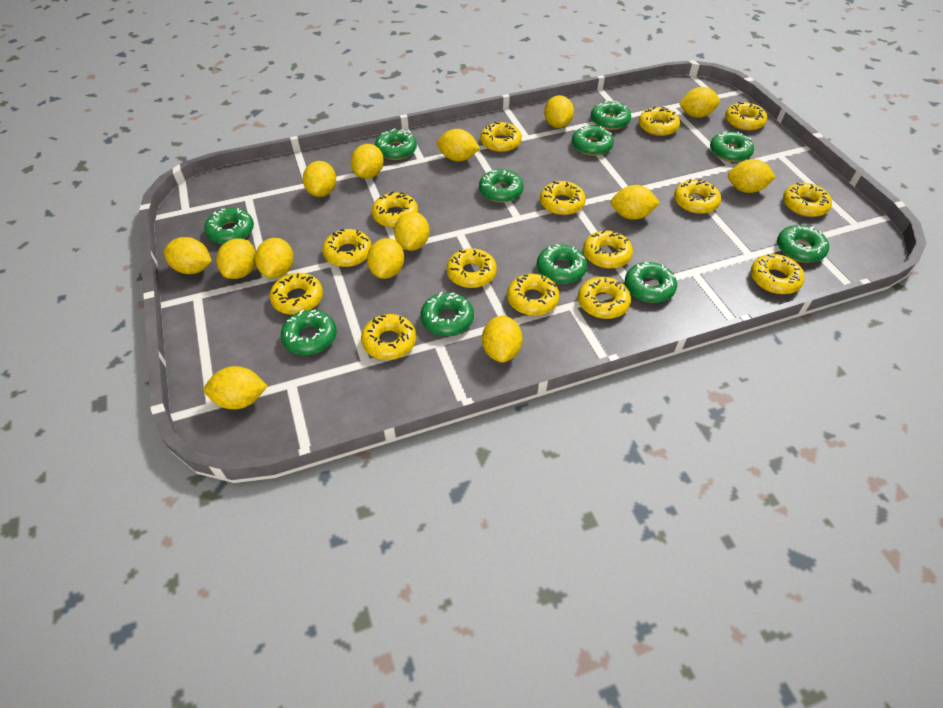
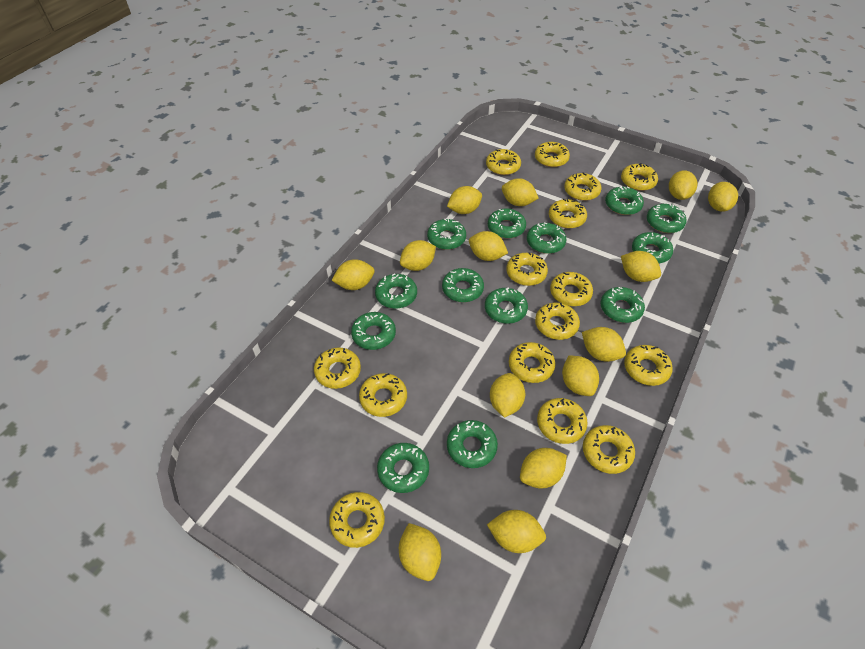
green donut: [204,208,254,244] [281,310,336,355] [375,128,417,160] [421,292,474,336] [479,169,524,203] [537,244,587,284] [572,125,614,156] [591,100,631,130] [625,262,677,303] [710,131,754,162] [777,225,829,263] = 11 -> [351,312,396,350] [375,273,417,309] [377,443,429,493] [427,219,466,250] [442,268,484,302] [447,420,498,468] [485,287,528,324] [488,208,526,238] [527,222,566,254] [601,287,645,323] [605,186,644,215] [632,232,673,263] [647,204,686,233] = 13

